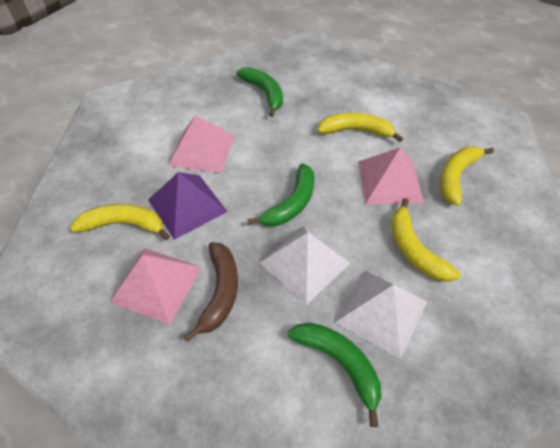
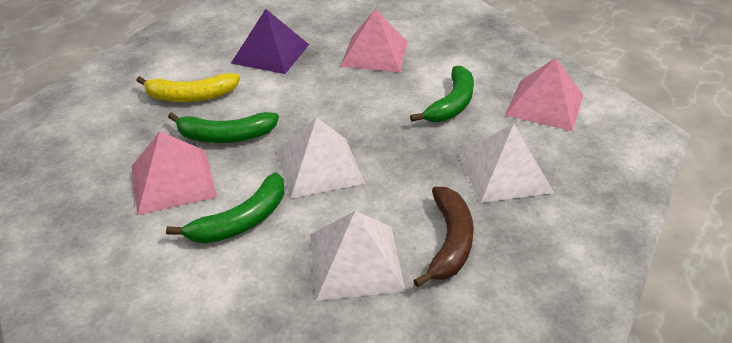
white pyramid: [260,226,350,305] [335,271,427,359] = 2 -> [277,117,365,198] [310,211,406,301] [458,123,554,203] = 3
yellow banana: [70,204,170,240] [317,113,403,142] [391,198,461,282] [440,147,494,206] = 4 -> [136,73,240,102] = 1

